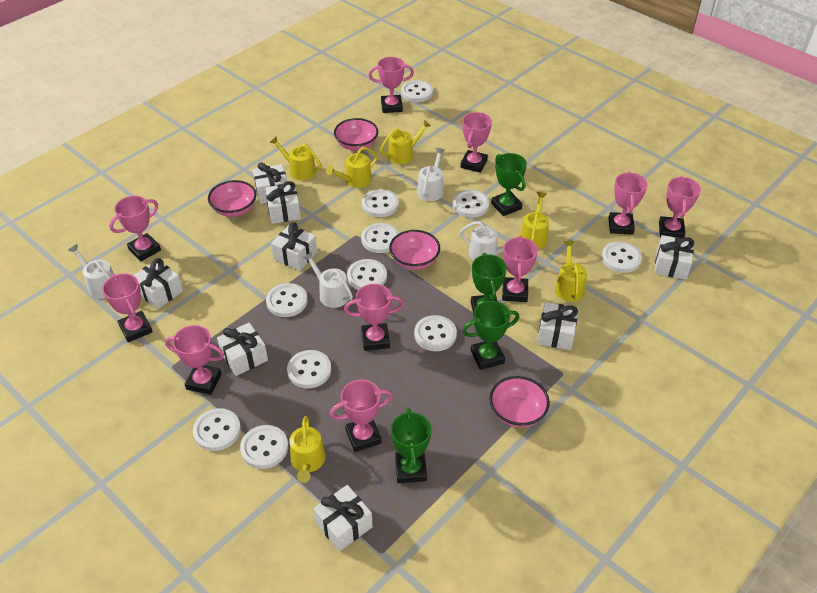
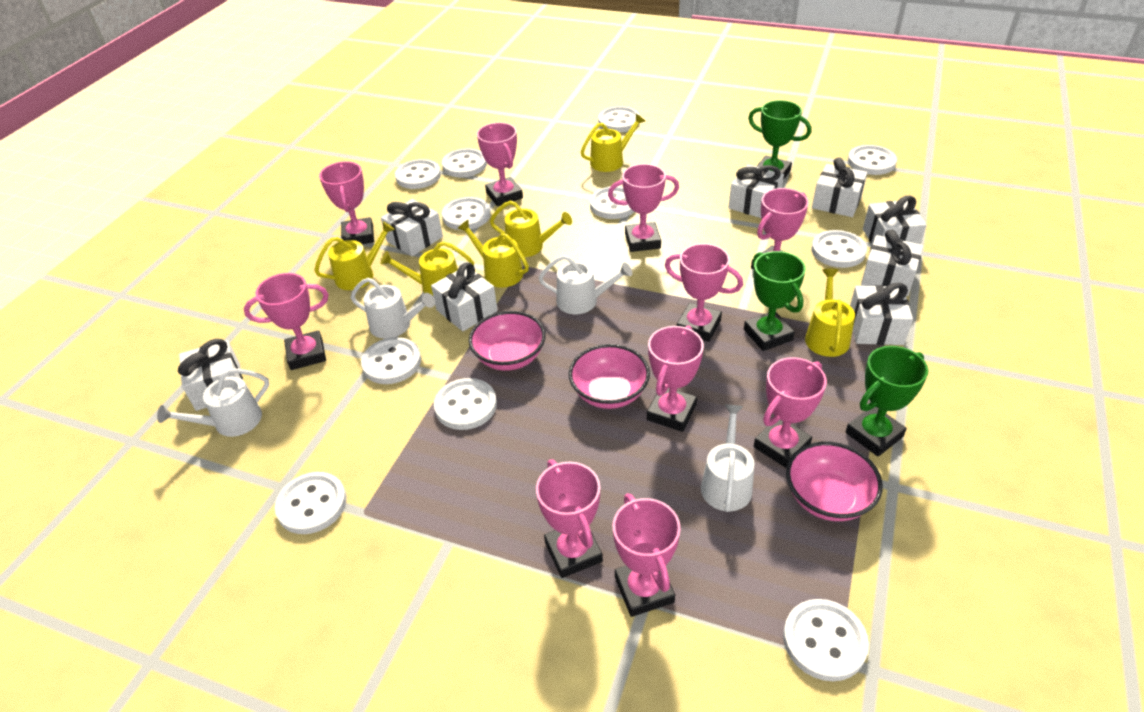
green trophy: [391,408,431,483] [462,301,519,370] [471,253,507,314] [491,153,527,216] = 4 -> [744,251,806,351] [748,100,811,180] [846,346,928,456] = 3
pink bowl: [208,180,256,217] [334,118,378,151] [389,230,440,270] [489,376,550,428] = 4 -> [469,311,546,371] [569,344,650,409] [786,441,883,521] = 3

